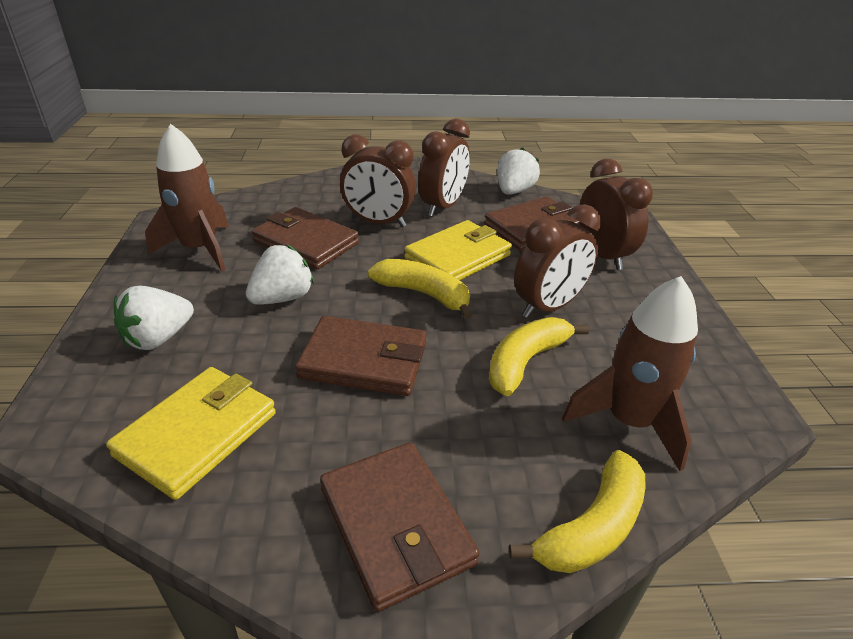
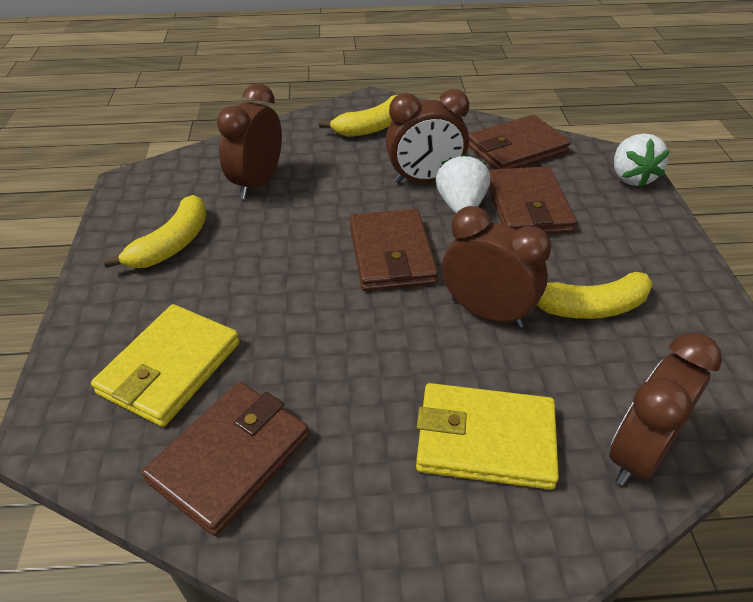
brown rocket: [145,124,229,271] [562,276,698,471] = 2 -> none = 0
white strawberry: [114,286,194,350] [246,245,314,305] [497,147,540,195] = 3 -> [436,153,490,213] [614,133,670,188] = 2

